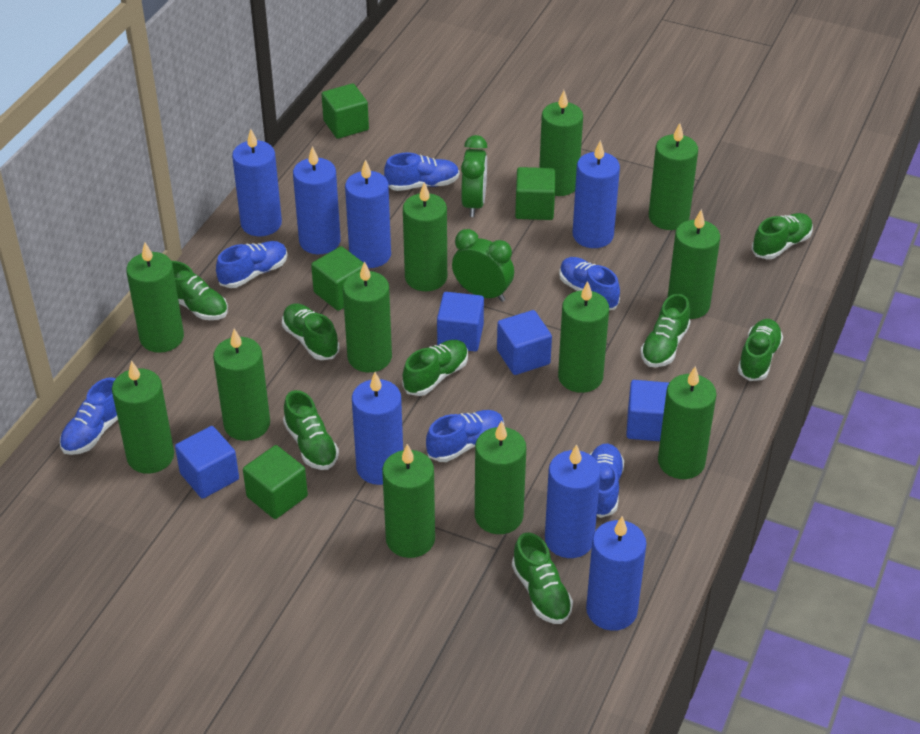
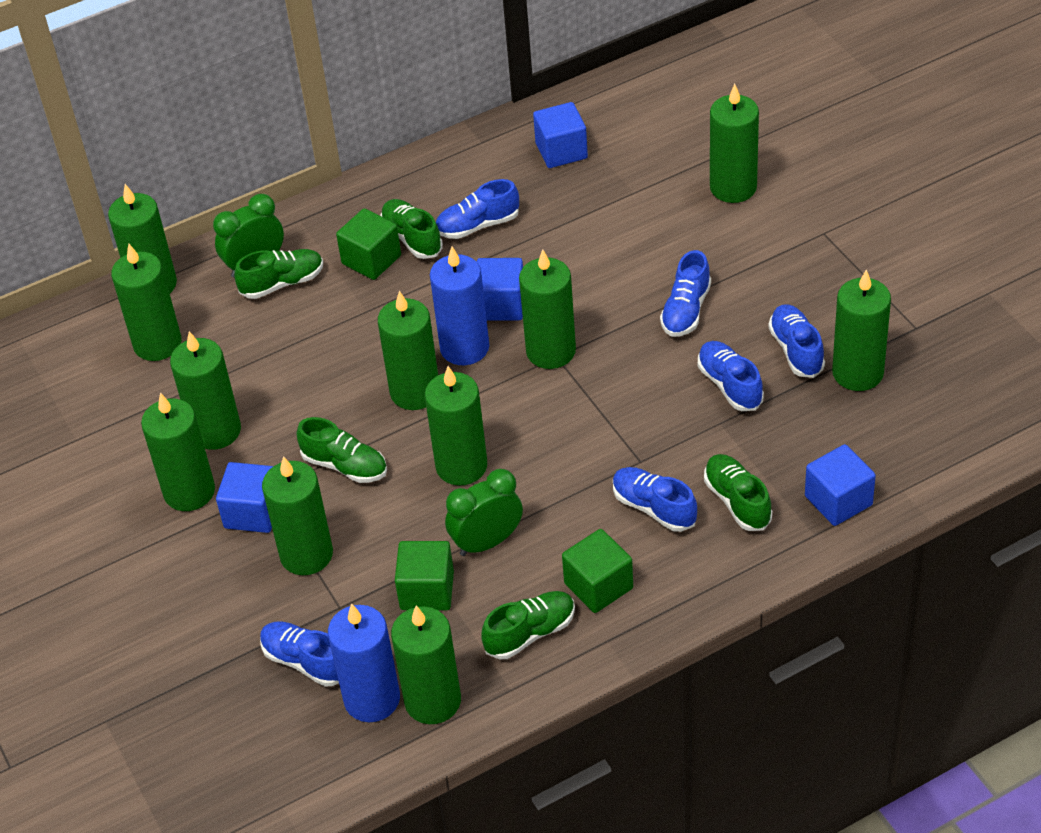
blue candle: [232,129,282,236] [293,146,341,254] [345,159,391,268] [352,372,403,485] [545,444,601,558] [573,140,620,248] [586,516,647,631] = 7 -> [328,603,400,722] [430,247,489,365] = 2
green candle: [112,360,174,474] [126,242,184,353] [213,329,270,441] [343,261,392,372] [382,444,435,558] [403,182,447,291] [475,420,526,534] [539,90,583,196] [558,281,609,393] [649,123,698,230] [658,366,717,479] [667,209,720,319] = 12 -> [108,184,177,293] [111,244,182,361] [141,393,215,511] [170,331,241,450] [262,456,333,575] [378,291,438,410] [391,606,461,724] [425,366,487,486] [519,249,576,369] [710,84,759,203] [832,269,891,391] = 11
green cube: [243,445,308,519] [311,246,363,311] [322,83,369,139] [515,167,555,220] = 4 -> [336,208,401,280] [395,541,454,610] [562,529,633,613] = 3
green shoe: [171,261,228,320] [282,303,339,360] [283,390,339,470] [402,340,468,396] [512,532,573,624] [640,294,691,367] [738,319,783,381] [752,213,813,259] = 8 -> [234,249,323,299] [296,417,387,483] [380,199,443,259] [481,591,575,659] [704,454,772,531] = 5

